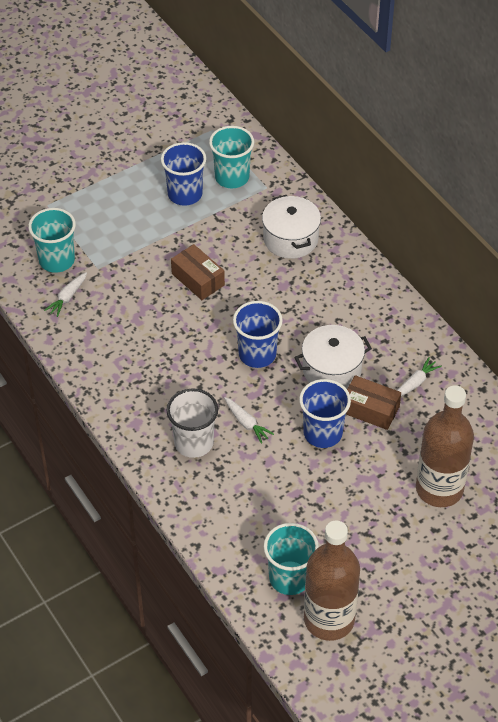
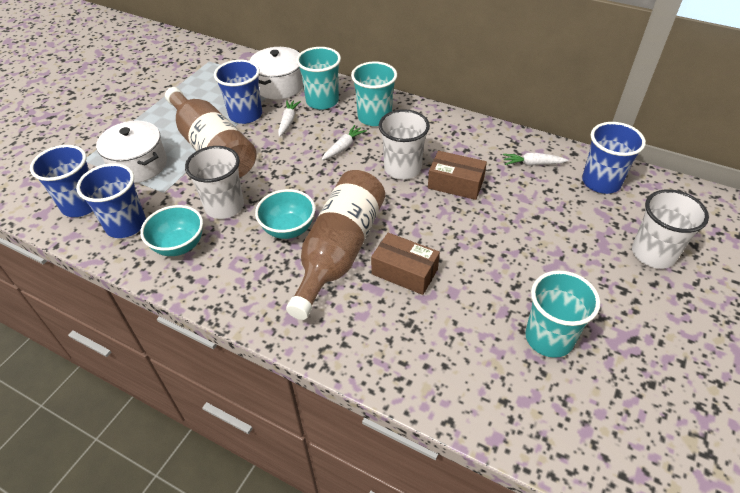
blue cup: [161,142,206,206] [233,301,283,368] [299,379,351,448] = 3 -> [30,145,93,217] [76,163,146,238] [214,60,262,124] [582,122,646,194] = 4
turquoise bowl: none = 0 -> [140,205,203,256] [255,189,315,239] = 2
white cup: [166,388,218,458] = 1 -> [185,146,244,219] [379,109,430,179] [632,189,709,269] = 3

